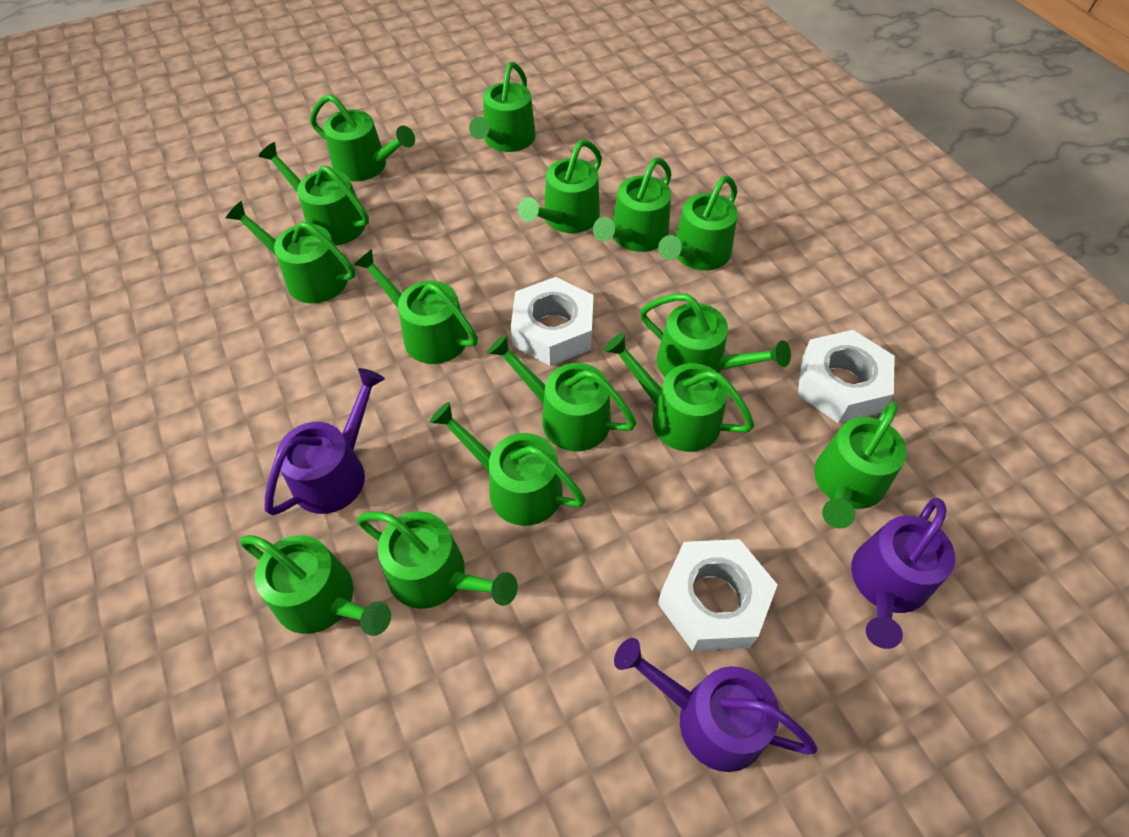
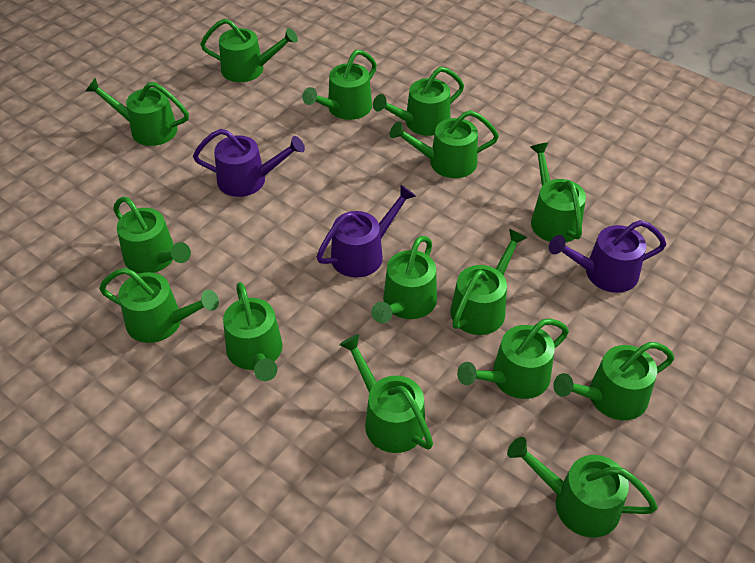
white nut: [511,277,594,366] [658,539,778,651] [798,330,895,423] = 3 -> none = 0

